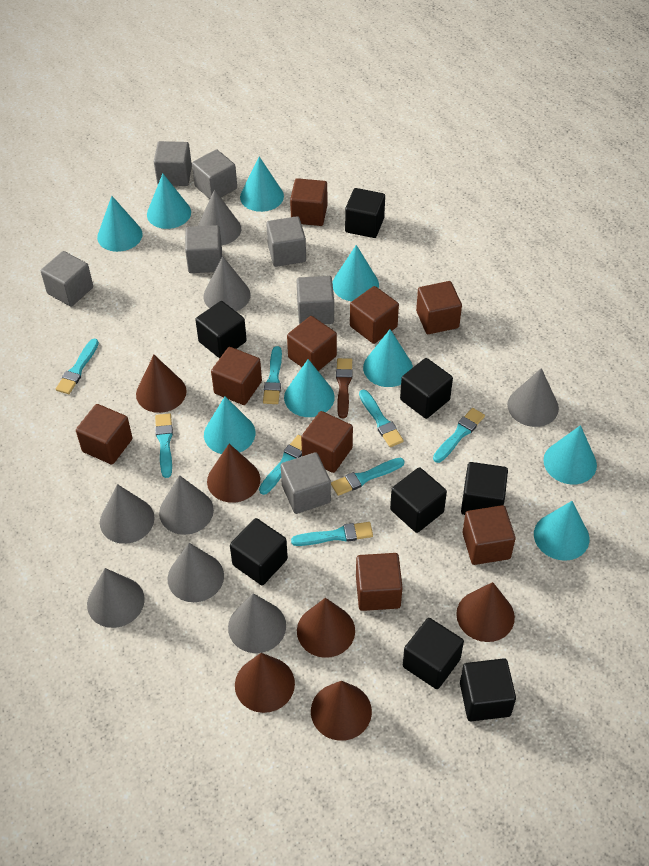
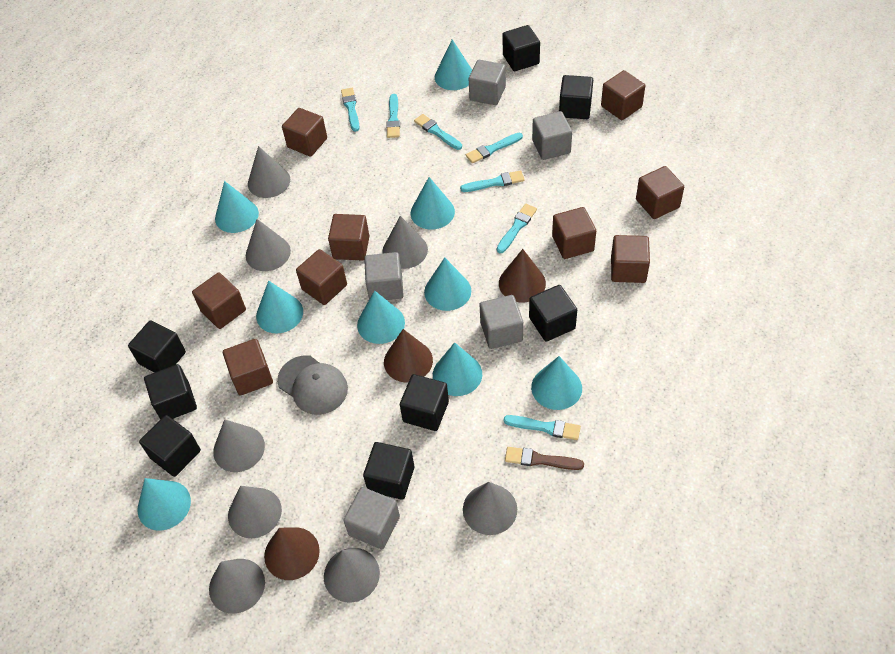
brown cone: [136,355,187,413] [207,444,260,503] [235,653,295,713] [297,598,355,658] [311,681,372,741] [456,582,515,642] = 6 -> [264,527,320,580] [384,329,433,382] [499,249,546,302] = 3
grey cap: none = 0 -> [277,355,348,415] = 1
grey cube: [41,251,93,307] [154,141,192,186] [185,225,222,273] [192,149,237,199] [266,216,306,267] [280,452,331,514] [296,276,334,324] = 7 -> [343,487,400,549] [364,252,404,300] [469,60,506,105] [480,295,523,349] [532,111,572,160] = 5
turquoise brush: [56,339,99,394] [155,413,173,478] [259,435,302,495] [263,346,282,404] [291,522,373,546] [331,458,404,496] [359,390,404,447] [433,408,485,463] = 8 -> [341,88,360,132] [386,94,400,138] [414,114,462,150] [460,170,525,192] [466,133,523,163] [497,204,537,253] [503,415,581,440] = 7

